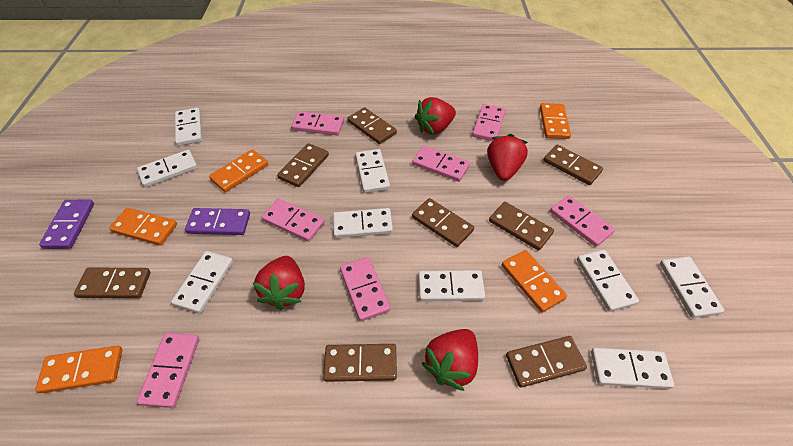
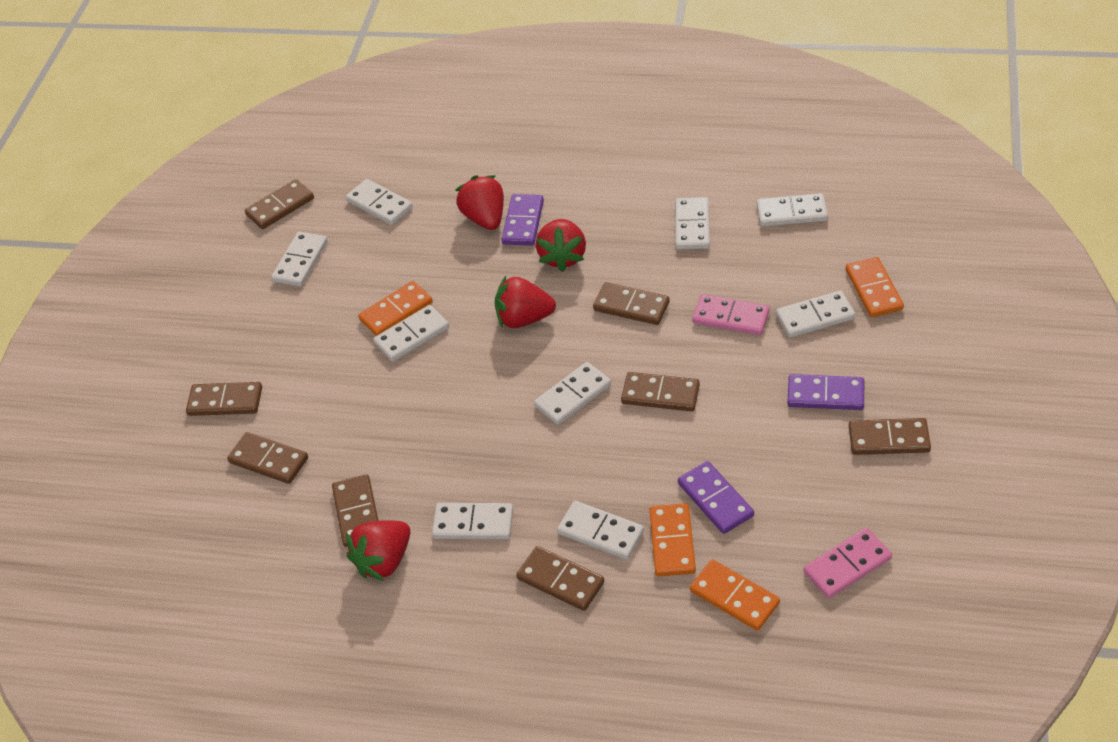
orange domino: [35,346,122,393] [109,208,177,246] [209,149,268,192] [502,250,567,313] [540,103,571,139] = 5 -> [358,281,433,336] [649,503,696,576] [690,559,780,631] [846,257,904,317] = 4
pink domino: [137,333,199,408] [262,199,325,242] [291,111,344,135] [340,257,390,321] [412,146,470,182] [472,104,506,141] [550,195,615,247] = 7 -> [692,294,770,335] [803,528,892,598] = 2
purple domino: [39,200,94,249] [185,208,250,235] = 2 -> [501,194,544,246] [678,461,754,534] [787,374,864,410] = 3

